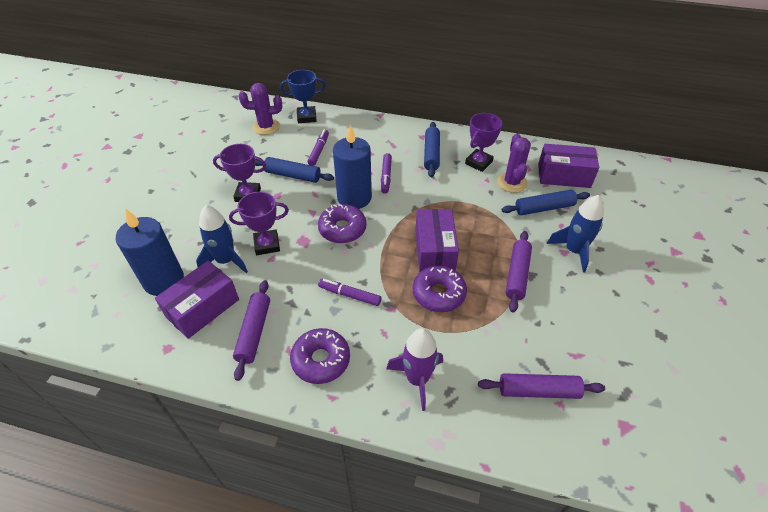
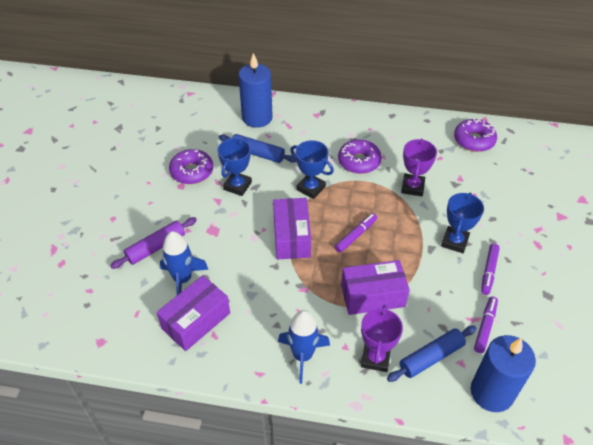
blue rolling pin: [255,157,334,183] [424,122,440,177] [502,190,590,215] = 3 -> [219,134,297,163] [387,326,477,382] = 2
blue trophy: [280,70,326,123] = 1 -> [217,138,252,196] [290,140,334,199] [441,192,484,253] = 3
purple cactus: [239,83,282,135] [497,134,531,193] = 2 -> none = 0
purple rocket: [387,328,443,411] = 1 -> none = 0
purple rolling pin: [233,280,270,381] [478,373,605,399] [506,231,532,313] = 3 -> [110,217,197,269] = 1
purple trophy: [213,144,266,202] [229,192,289,255] [465,113,502,172] = 3 -> [361,305,403,372] [401,139,437,196] = 2

